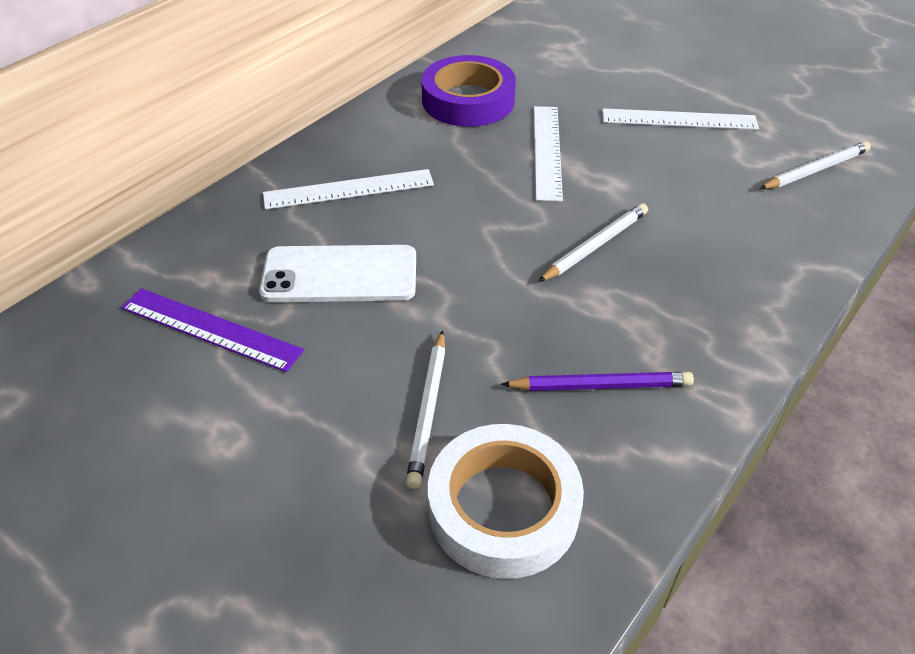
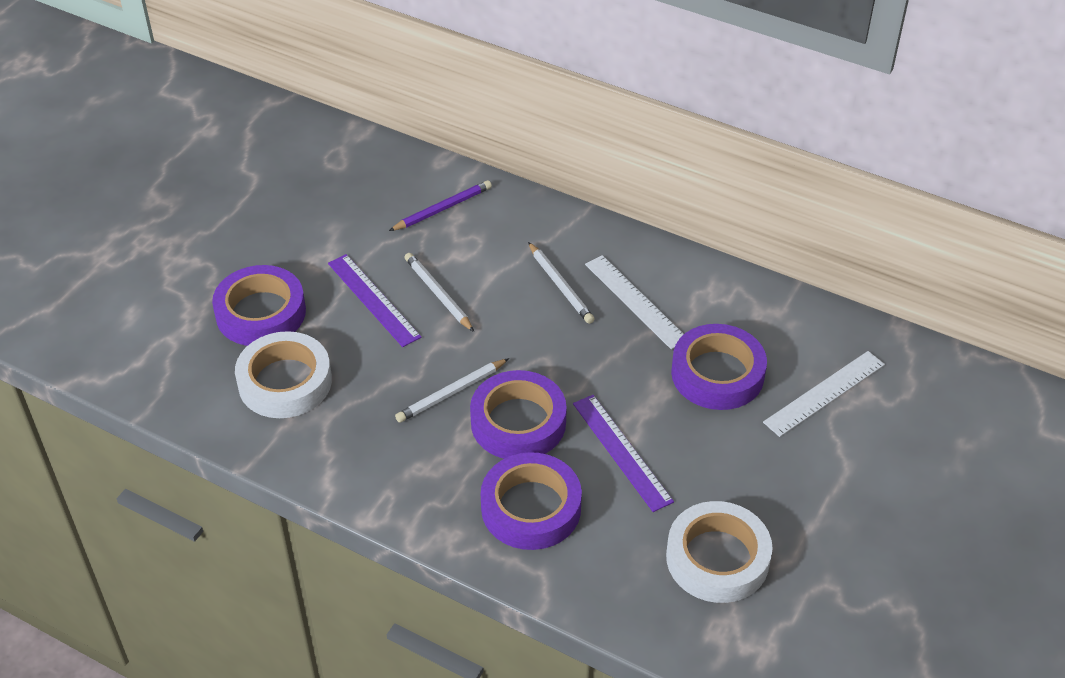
purple ruler: [121,288,304,372] = 1 -> [328,254,422,347] [573,395,674,512] = 2
purple tape: [421,55,516,127] = 1 -> [212,265,306,346] [470,370,567,459] [481,452,582,550] [671,324,767,410] = 4
white phone: [259,245,416,302] = 1 -> none = 0
white ruler: [263,169,434,210] [534,106,563,202] [602,108,759,130] = 3 -> [585,255,684,349] [763,351,885,437] = 2
white tape: [428,424,584,579] = 1 -> [235,331,332,418] [666,501,773,603] = 2

